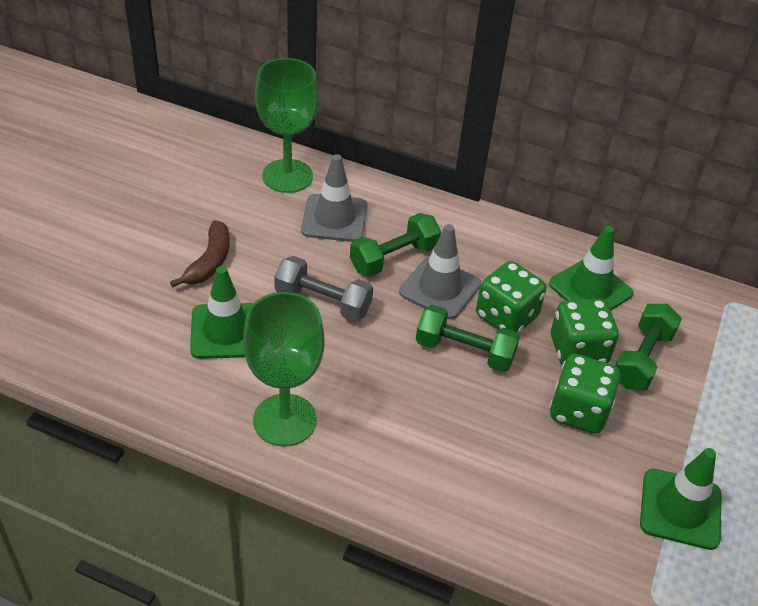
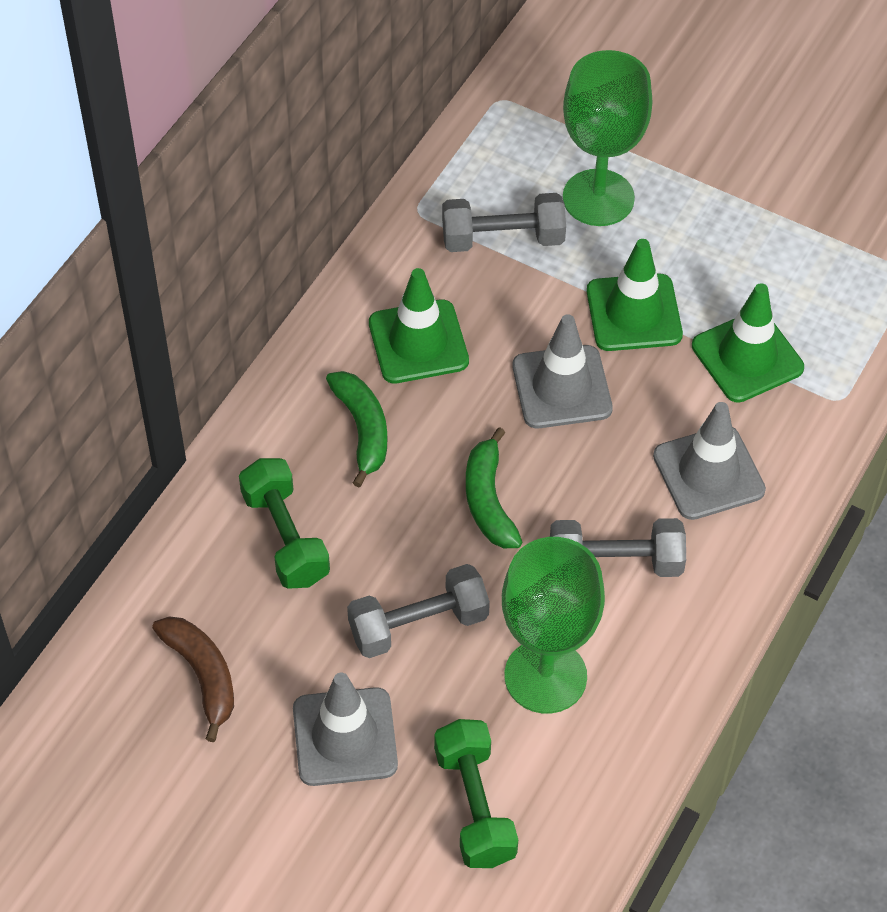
green banana: none = 0 -> [326,371,387,487] [466,427,522,548] = 2
green dice: [476,261,546,333] [549,354,620,434] [551,299,619,365] = 3 -> none = 0
green dumbbell: [350,213,441,277] [416,305,520,372] [615,304,682,390] = 3 -> [239,458,330,589] [434,719,518,868] = 2
grey dumbbell: [274,256,373,322] = 1 -> [347,564,490,658] [442,193,566,252] [550,518,686,577] = 3
grey traffic cone: [301,154,367,242] [399,224,481,319] = 2 -> [293,673,398,786] [512,314,613,428] [653,402,766,520] = 3

